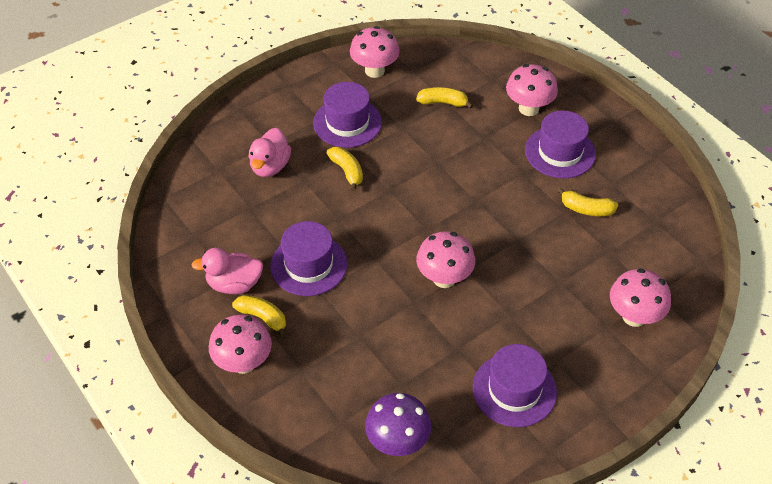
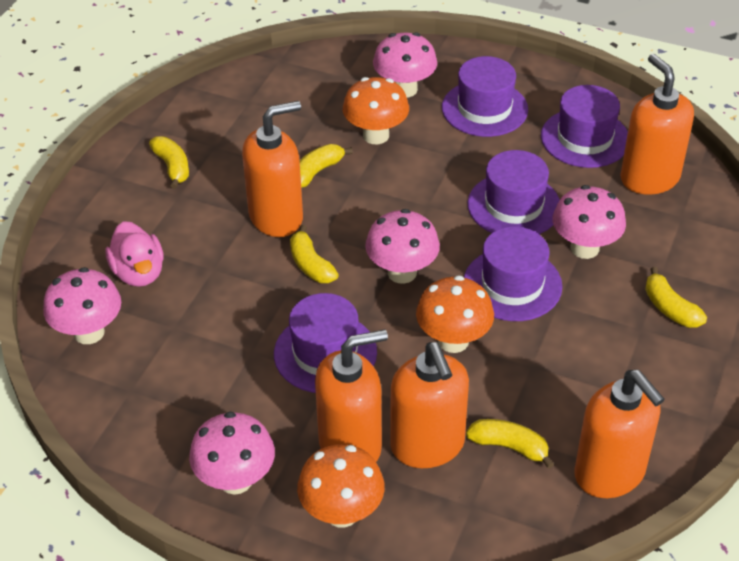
orange mushroom: none = 0 -> [297,444,385,528] [343,77,409,144] [416,275,494,353] = 3
orange soap dispenser: none = 0 -> [242,101,303,237] [315,329,388,462] [391,342,469,468] [574,370,665,498] [620,54,694,195] = 5
pink duck: [191,248,263,294] [248,128,291,177] = 2 -> [106,221,164,287] = 1
purple hat: [270,221,347,296] [313,82,382,148] [473,344,557,427] [525,111,596,178] = 4 -> [274,293,377,393] [442,56,528,137] [464,227,562,321] [467,150,560,234] [541,85,628,168] = 5
purple mushroom: [365,393,431,456] = 1 -> none = 0
yellow banana: [232,295,286,337] [327,147,363,191] [416,87,473,109] [557,187,618,216] = 4 -> [149,136,189,189] [290,225,339,283] [300,144,353,188] [466,419,554,469] [645,267,707,328] = 5

